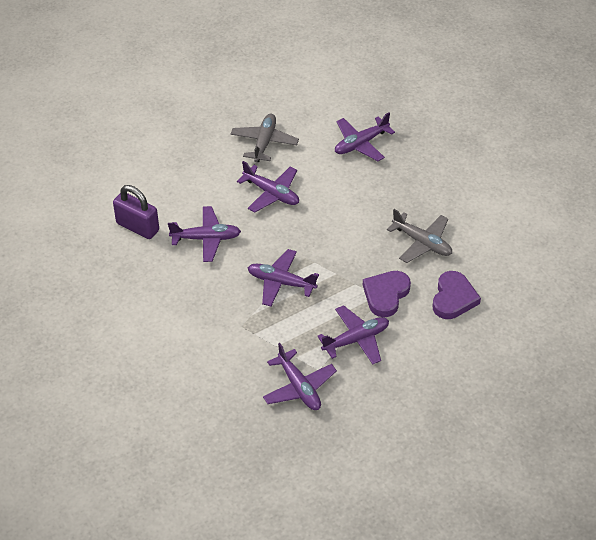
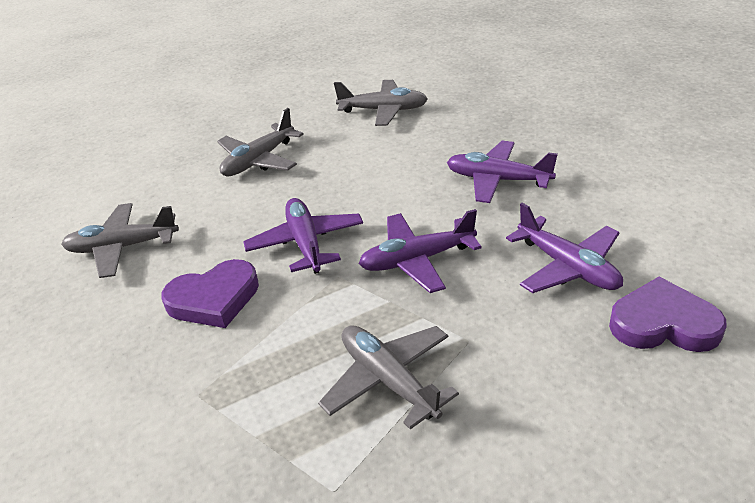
grey plane: [231,114,299,162] [387,209,452,263] = 2 -> [61,203,179,278] [217,108,304,176] [318,326,459,429] [334,80,428,126] = 4
purple padlock: [113,185,159,239] = 1 -> none = 0
purple plane: [168,206,241,262] [237,161,299,213] [248,249,319,307] [263,343,337,410] [317,305,389,365] [335,113,395,161] = 6 -> [243,198,363,274] [359,209,482,293] [447,141,558,203] [506,203,623,293] = 4

